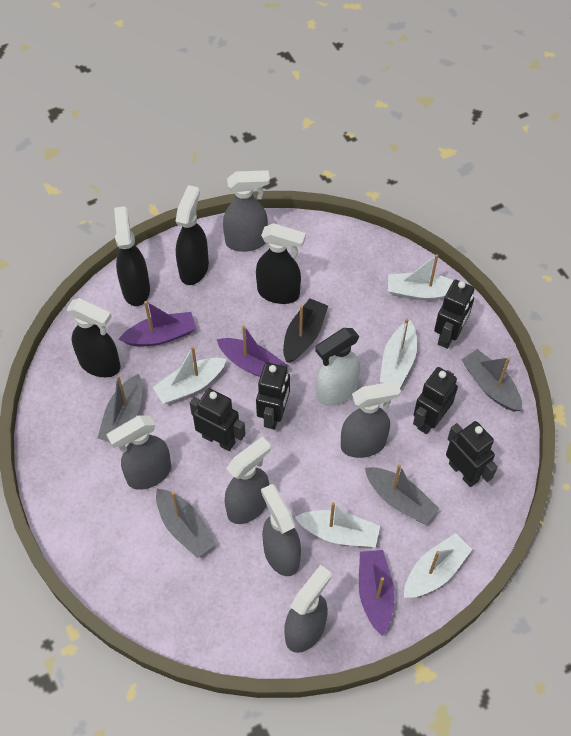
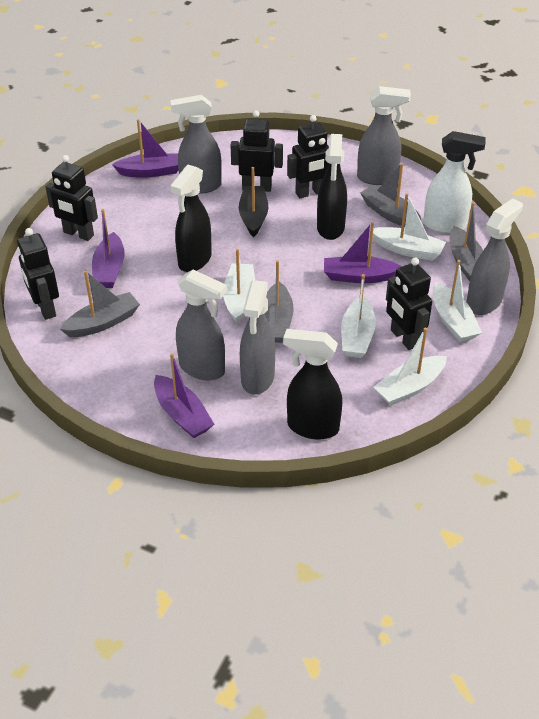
black spray bottle: [67,298,120,377] [114,206,150,306] [176,185,209,285] [256,223,306,304] = 4 -> [170,165,212,272] [283,329,342,440] [317,134,347,240] = 3
grey spray bottle: [107,415,171,490] [223,170,270,252] [225,436,271,524] [261,484,301,576] [284,565,331,653] [341,381,401,458] = 6 -> [170,95,222,194] [176,270,227,380] [240,280,275,395] [357,86,411,185] [466,198,523,315] = 5
purple boat: [119,301,196,346] [216,325,289,377] [359,550,395,636] = 3 -> [92,209,124,288] [112,119,179,178] [154,353,214,438] [324,222,402,283] = 4

